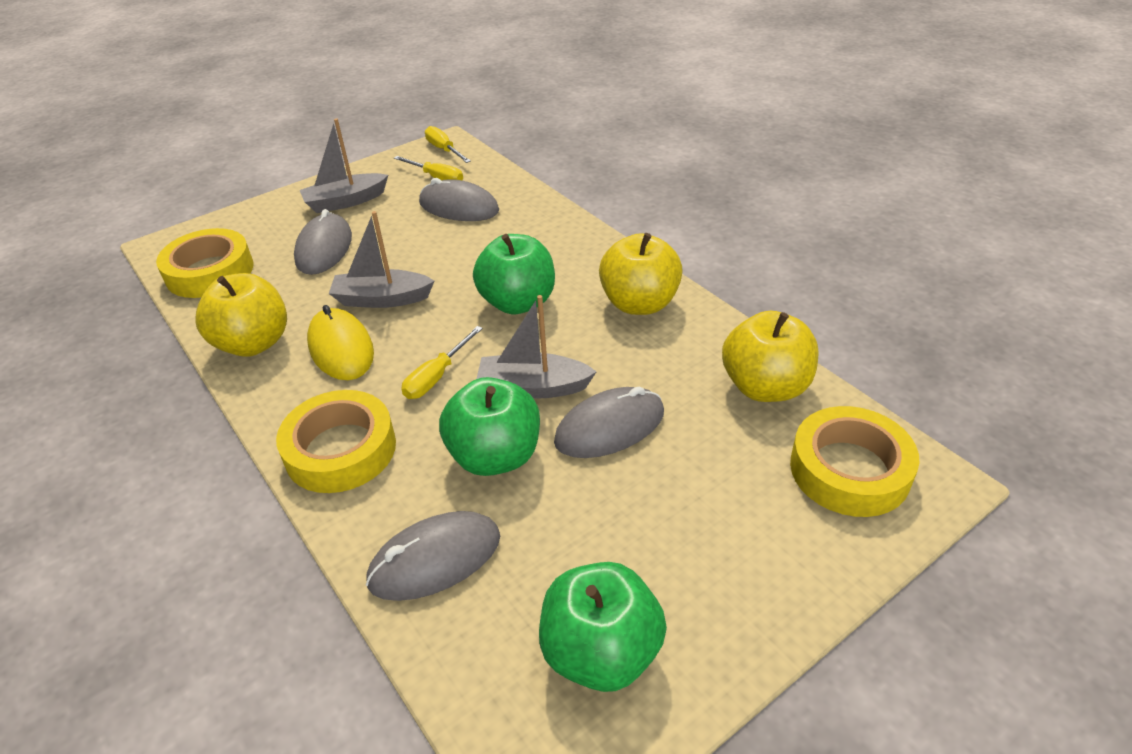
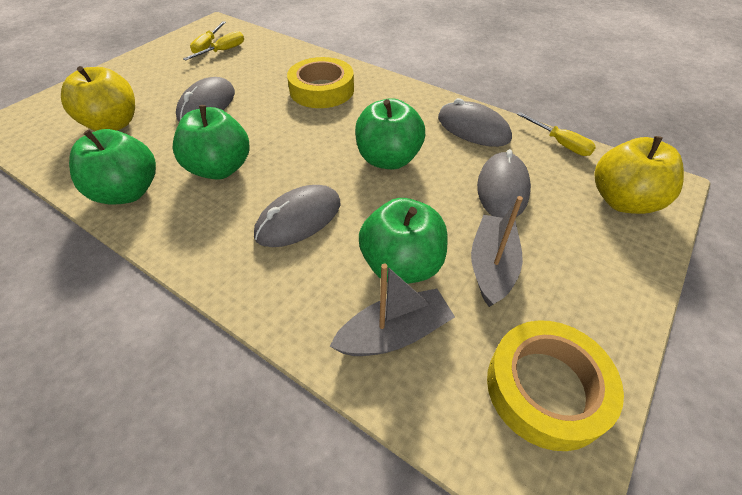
green apple: [439,377,540,476] [473,234,555,314] [539,562,667,692] = 3 -> [69,129,156,204] [173,105,250,180] [355,98,425,169] [359,198,447,284] = 4
grey boat: [300,118,388,213] [329,211,434,308] [477,295,597,399] = 3 -> [330,264,455,356] [471,196,523,307] = 2
yellow apple: [196,273,287,357] [599,233,683,315] [722,311,818,402] = 3 -> [61,66,135,131] [595,136,684,214] = 2
yellow mouse: [307,305,374,380] = 1 -> none = 0
yellow tape: [156,228,254,298] [276,390,396,493] [790,406,919,517] = 3 -> [287,57,354,108] [487,320,624,451] = 2

